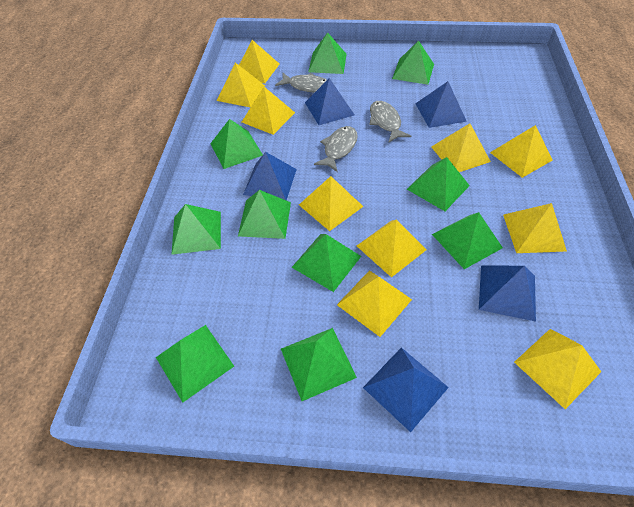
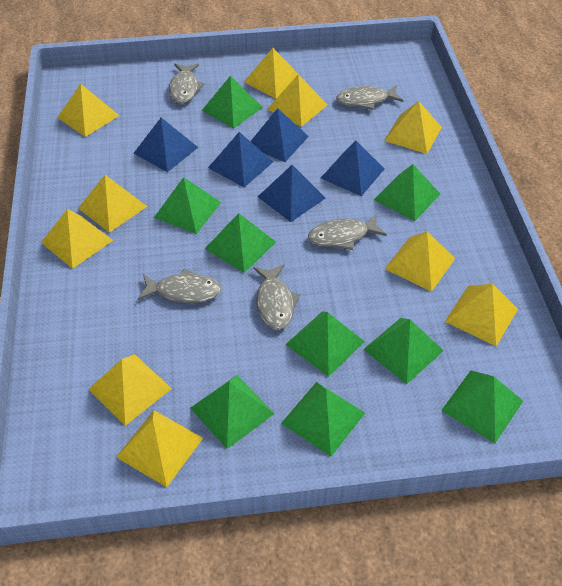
green pyramid: [156,325,234,402] [172,204,221,255] [210,119,263,169] [238,190,291,239] [281,328,357,401] [292,234,361,292] [308,32,347,74] [392,40,434,85] [407,157,470,211] [432,212,503,269] = 10 -> [154,177,221,234] [190,375,275,449] [202,76,263,129] [205,213,276,273] [281,382,365,457] [285,311,365,377] [363,318,444,384] [374,164,440,221] [441,370,523,443] = 9
grey fish: [275,73,327,92] [314,126,358,172] [369,101,411,142] = 3 -> [138,268,222,303] [169,64,205,104] [253,264,300,330] [308,214,387,250] [336,85,404,110] = 5

